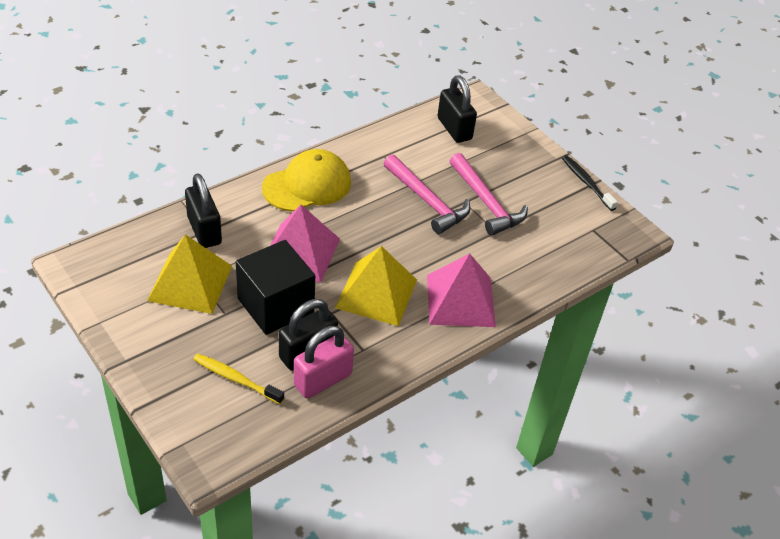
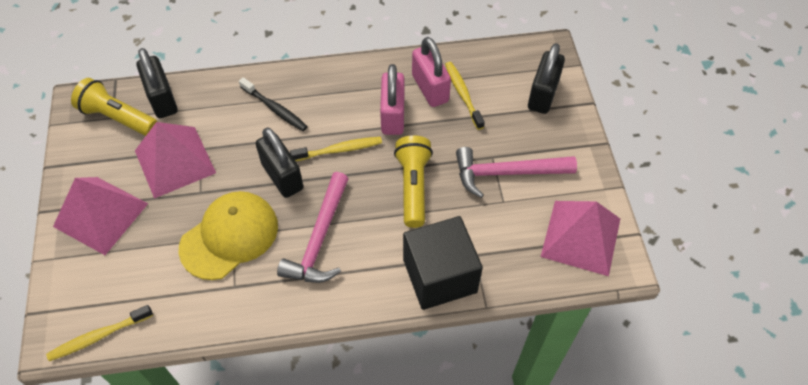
pink padlock: [294,326,354,399] = 1 -> [380,64,404,135] [412,37,451,107] = 2
pink pyramid: [270,205,340,283] [427,254,496,327] = 2 -> [53,177,148,255] [135,122,216,199] [541,201,620,276] = 3
yellow flashlight: none = 0 -> [71,78,158,136] [394,135,433,228] = 2
yellow pyramid: [147,234,232,314] [335,246,417,326] = 2 -> none = 0
yellow toothbrush: [193,354,284,404] = 1 -> [46,305,153,361] [290,137,382,161] [445,62,485,130] = 3

